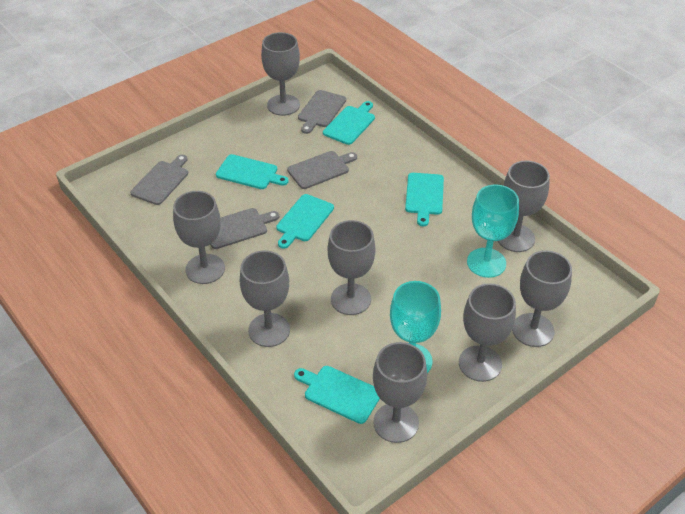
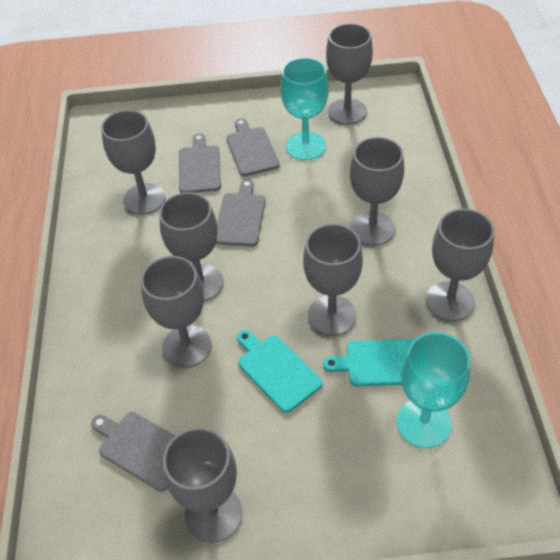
turquoise cutting board: [216,154,289,189] [276,194,334,249] [294,366,380,424] [323,101,375,145] [405,173,444,226] = 5 -> [237,330,323,413] [323,339,415,386] = 2

